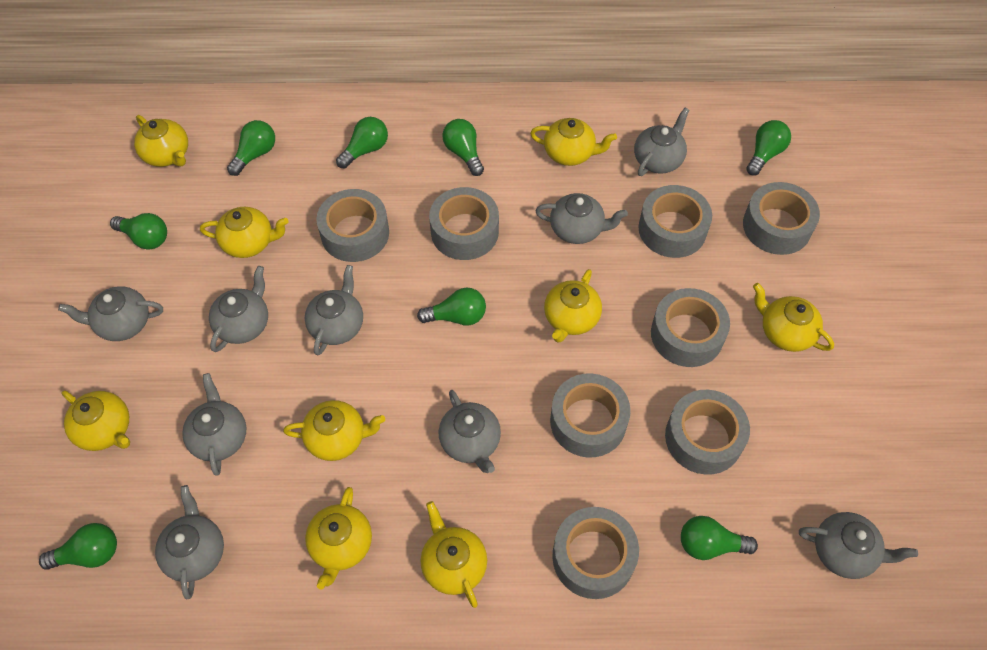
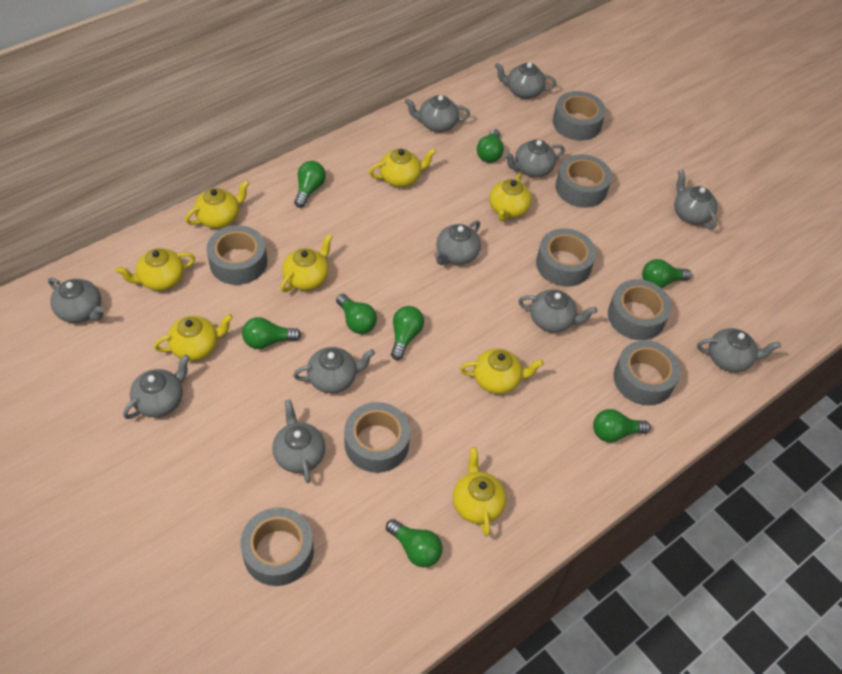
grey teapot: [58,287,163,341] [155,485,224,599] [182,373,247,476] [209,266,268,352] [305,265,363,355] [439,390,501,473] [535,193,628,244] [634,108,689,176] [799,512,918,579] = 9 -> [48,278,104,323] [123,354,190,419] [272,400,325,483] [293,347,375,393] [405,95,470,132] [434,220,481,265] [495,62,556,99] [505,139,565,177] [518,289,597,332] [674,169,718,229] [697,328,781,372] = 11
yellow teapot: [61,390,130,451] [134,115,188,167] [200,207,289,258] [283,400,385,461] [305,487,372,590] [421,501,487,608] [530,118,617,166] [544,269,602,343] [753,283,834,352] = 9 -> [115,248,195,291] [154,314,233,361] [185,180,250,228] [280,234,333,292] [369,148,436,187] [453,447,506,536] [460,348,544,394] [489,173,532,222] = 8

